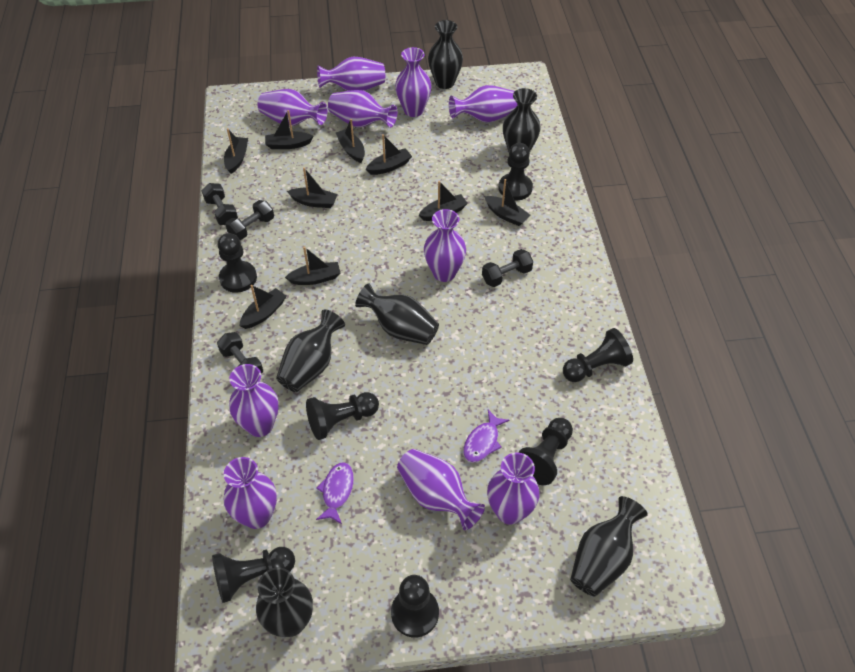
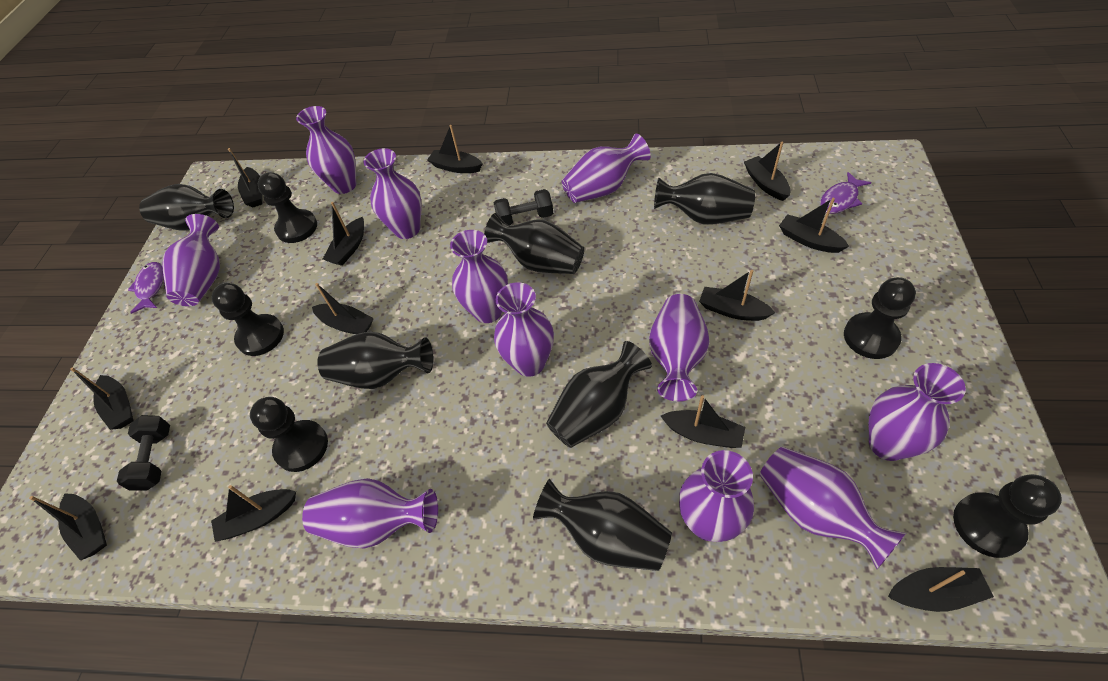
black boat: [224,128,248,174] [239,285,286,329] [265,110,313,149] [285,247,340,285] [287,167,338,208] [336,119,365,163] [366,134,412,175] [419,181,468,221] [484,179,530,226] = 9 -> [29,494,107,560] [70,367,133,430] [211,485,296,542] [228,148,263,208] [312,283,374,334] [323,202,364,266] [427,125,483,173] [661,395,745,448] [699,270,775,321] [744,142,791,201] [779,198,849,253] [888,567,994,612] = 12
black dumbbell: [202,183,238,225] [217,332,263,374] [225,200,274,240] [482,249,533,287] = 4 -> [117,415,170,490] [494,189,553,225] = 2
black pawn: [212,547,295,603] [218,233,257,293] [306,392,379,440] [391,575,439,638] [499,143,533,200] [518,418,573,485] [563,328,633,382] = 7 -> [211,283,284,356] [250,397,328,472] [258,172,317,243] [844,277,916,359] [953,474,1062,558] = 5
purple vase: [224,457,277,529] [229,364,279,437] [258,89,327,126] [317,57,385,91] [328,90,397,128] [395,47,431,117] [397,449,485,530] [424,209,466,282] [449,85,517,122] [487,452,540,525] = 10 -> [162,214,220,306] [296,106,356,194] [302,478,438,549] [364,148,421,239] [450,230,508,323] [494,282,554,377] [562,134,651,203] [649,294,710,401] [679,450,754,542] [760,447,906,569] [868,363,966,461] = 11

